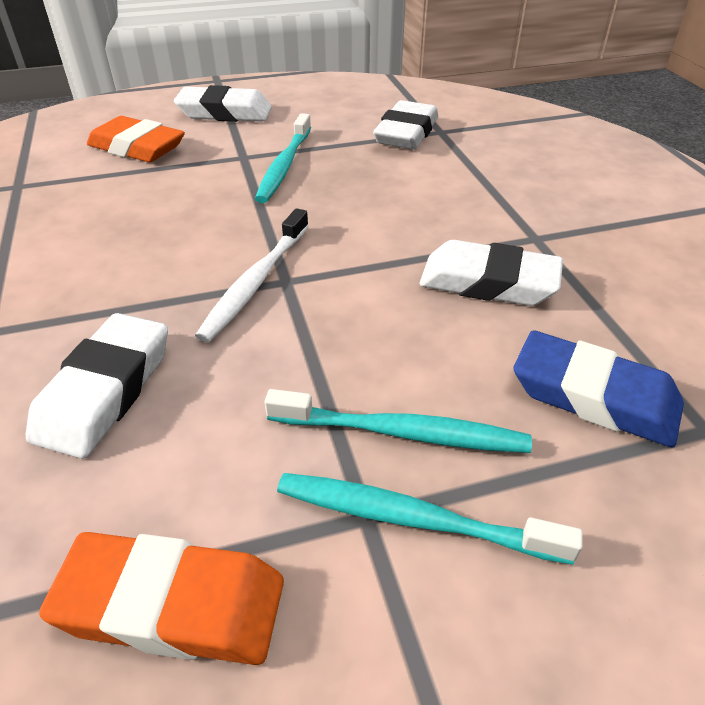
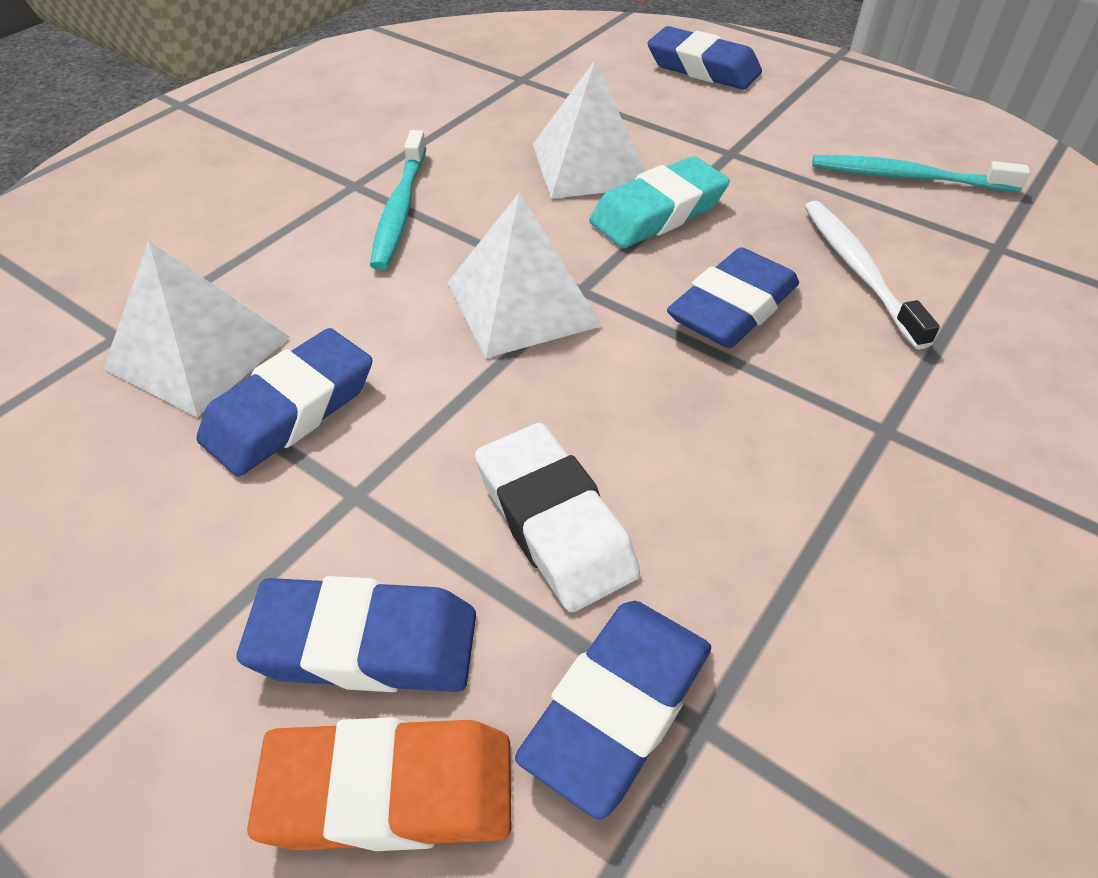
blue eraser: [514,330,684,447] = 1 -> [197,328,372,477] [237,576,476,692] [515,601,711,820] [647,26,762,90] [667,247,799,348] = 5
orange eraser: [39,532,284,665] [87,116,185,162] = 2 -> [247,717,511,851] = 1
turquoise eraser: none = 0 -> [589,156,730,248] = 1
turquoise toothbrush: [255,113,311,203] [264,389,532,453] [277,473,583,565] = 3 -> [370,130,426,270] [812,155,1030,192] = 2
white eraser: [26,313,168,459] [174,85,272,122] [373,100,438,149] [419,240,563,306] = 4 -> [475,423,640,612] = 1
white pyramid: none = 0 -> [103,240,290,417] [447,192,602,358] [533,60,645,199] = 3

